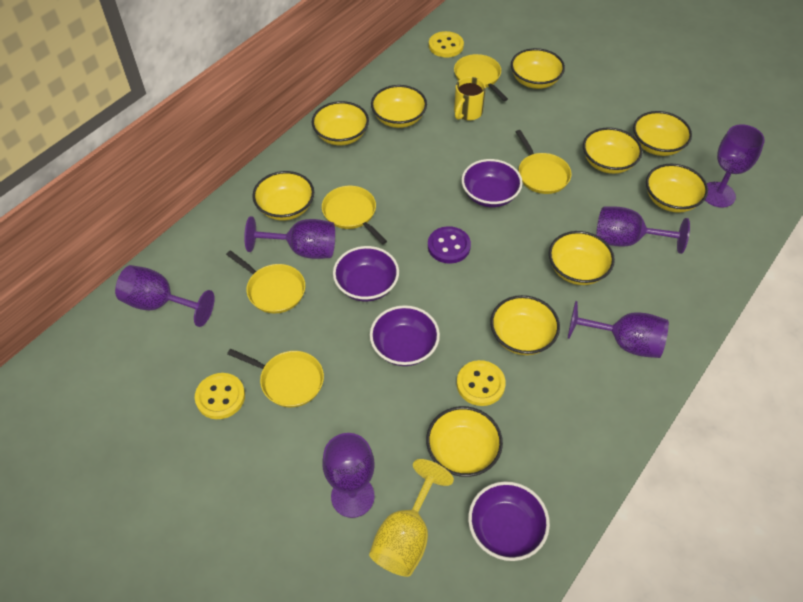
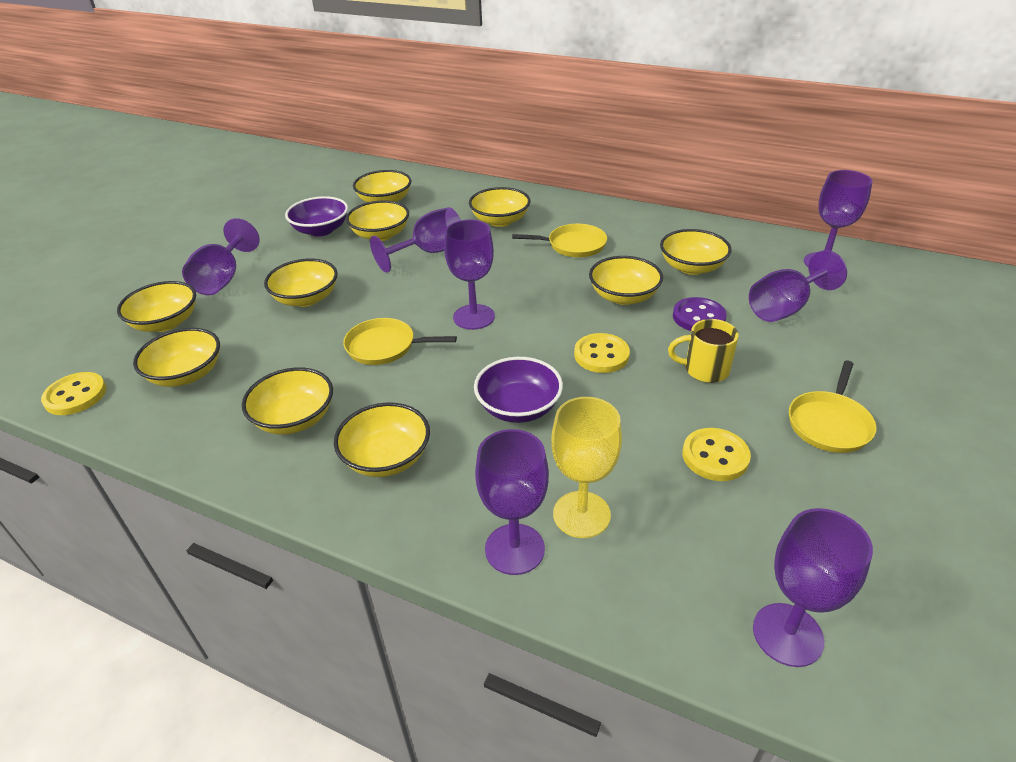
purple bowl: [333,246,399,302] [370,305,440,366] [462,159,523,207] [468,481,550,561] = 4 -> [285,196,348,237] [474,357,563,423] = 2
purple goblet: [115,265,215,327] [244,216,335,259] [322,433,375,518] [568,301,669,358] [596,207,690,254] [705,124,765,207] = 6 -> [182,218,260,295] [370,207,461,273] [444,219,495,330] [475,429,549,575] [749,250,847,322] [753,508,873,667] [804,170,873,267] = 7
yellow pan: [226,250,305,313] [227,349,324,407] [322,186,387,244] [454,54,508,101] [516,130,572,194] = 5 -> [343,318,457,365] [512,224,607,257] [789,361,877,453] = 3

